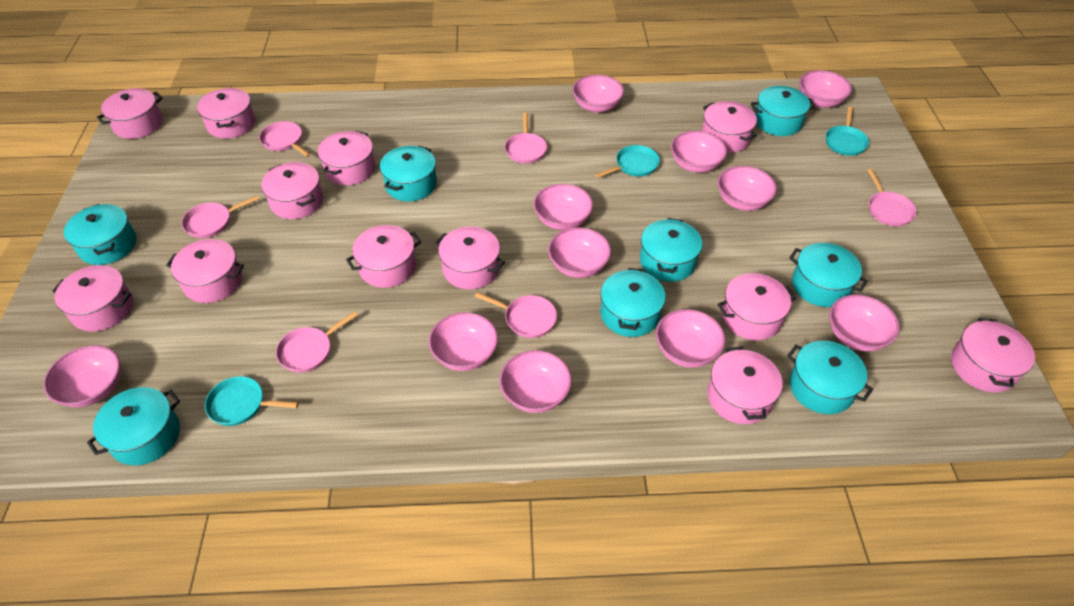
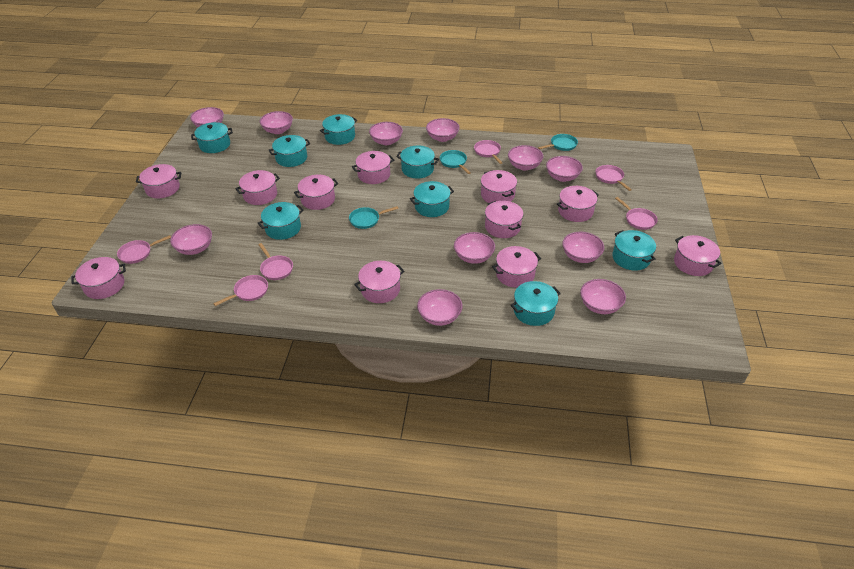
pink pot: [52,265,133,332] [97,88,163,139] [166,239,244,303] [197,88,255,139] [261,162,323,219] [318,131,375,185] [346,225,421,288] [435,227,505,290] [702,101,757,153] [708,346,782,424] [718,273,796,340] [951,318,1035,393] = 12 -> [71,257,126,299] [136,164,181,198] [235,170,280,205] [294,175,338,210] [352,151,394,184] [354,261,404,303] [481,170,517,203] [485,201,523,238] [492,246,541,288] [557,186,599,222] [674,235,722,276] = 11

